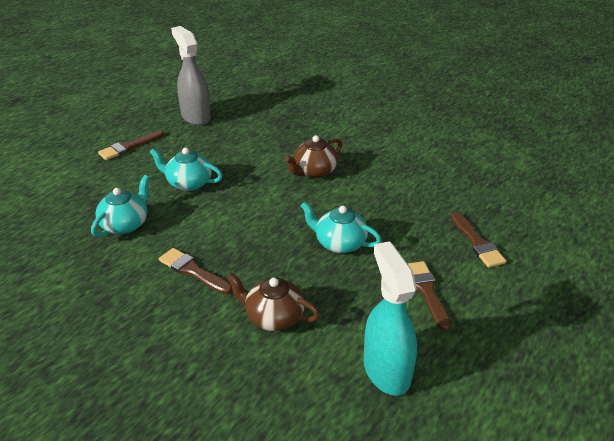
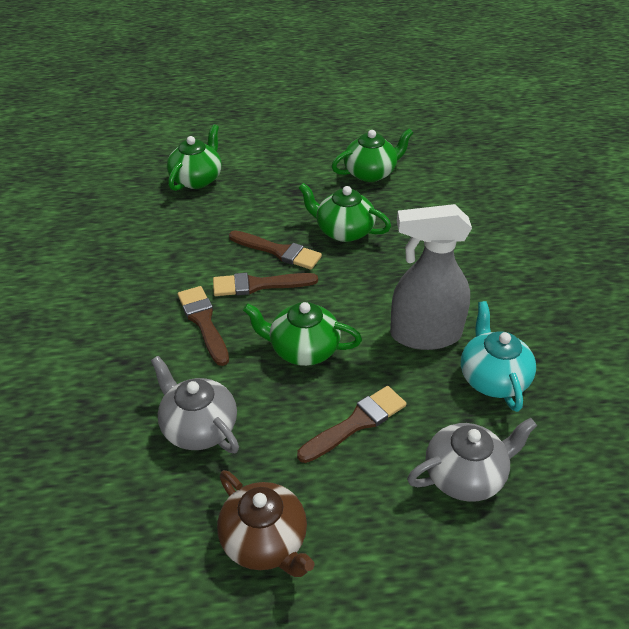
brown teapot: [226,273,320,331] [285,135,342,178] = 2 -> [217,470,315,577] = 1
green teapot: none = 0 -> [167,124,222,191] [243,302,362,366] [299,183,391,242] [331,128,413,182] = 4
grey teapot: none = 0 -> [151,356,239,453] [407,418,537,502] = 2
turquoise spray bottle: [364,241,417,396] = 1 -> none = 0
turquoise teapot: [91,175,150,237] [149,148,223,191] [301,201,382,253] = 3 -> [461,301,536,412] = 1

